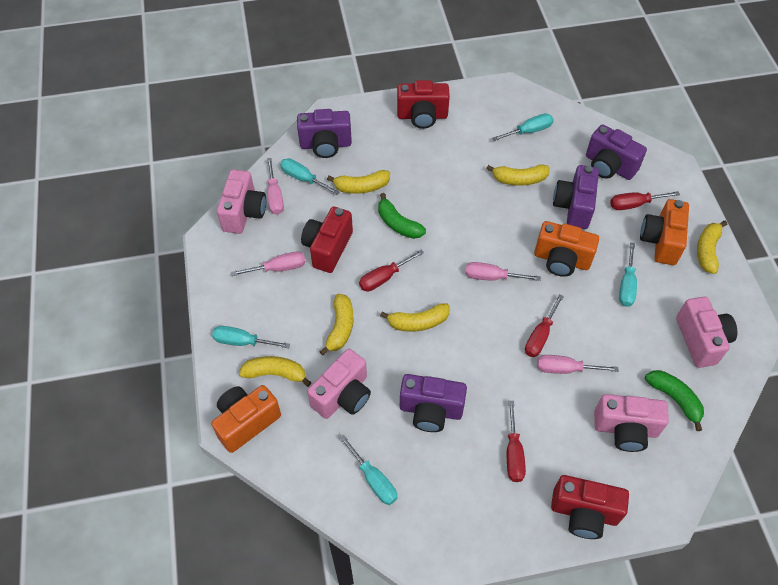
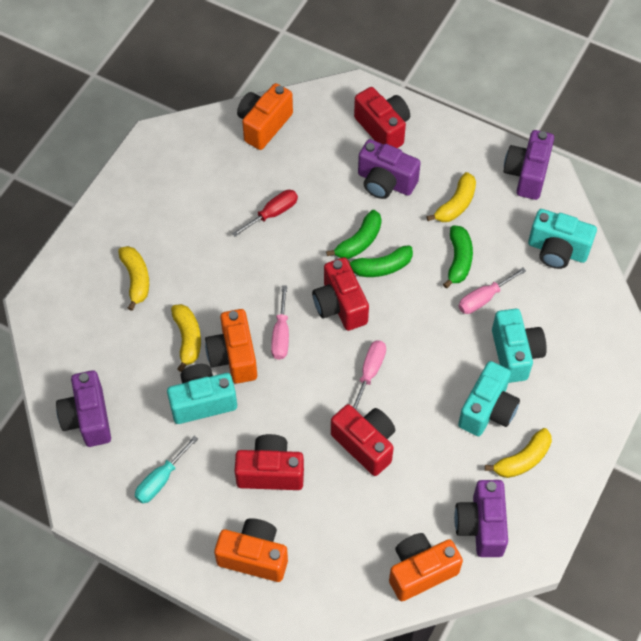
green banana: [378,193,426,239] [645,370,704,431] = 2 -> [326,210,382,259] [348,245,413,277] [443,225,473,288] = 3
orange camera: [211,385,281,453] [534,221,599,277] [640,199,689,265] = 3 -> [205,309,257,384] [214,518,288,582] [237,83,293,150] [389,533,463,601] = 4
pink camera: [217,169,266,234] [307,349,371,419] [594,394,669,452] [676,297,737,368] = 4 -> none = 0
pink screwdriver: [231,251,306,276] [267,158,284,215] [466,262,541,281] [537,355,619,374] = 4 -> [271,285,289,360] [352,340,386,411] [458,268,526,314] = 3
red camera: [301,207,353,273] [397,80,450,129] [551,475,629,539] = 3 -> [234,434,304,490] [312,257,369,331] [331,404,395,476] [354,87,410,148] = 4
red screwdriver: [359,250,424,291] [507,401,526,482] [525,294,564,357] [610,191,680,210] = 4 -> [232,190,298,237] = 1
turquoise camera: none = 0 -> [167,364,237,424] [458,361,520,436] [492,309,547,383] [528,209,597,269] = 4
turquoise screwdriver: [212,326,290,348] [280,158,339,195] [340,435,397,505] [492,113,554,141] [619,242,637,307] = 5 -> [135,436,198,503] = 1
yellow banana: [239,356,311,387] [319,294,354,356] [327,170,390,194] [380,303,450,332] [486,164,550,186] [697,221,727,274] = 6 -> [118,246,149,311] [171,304,201,372] [426,172,476,222] [485,428,552,478] = 4

